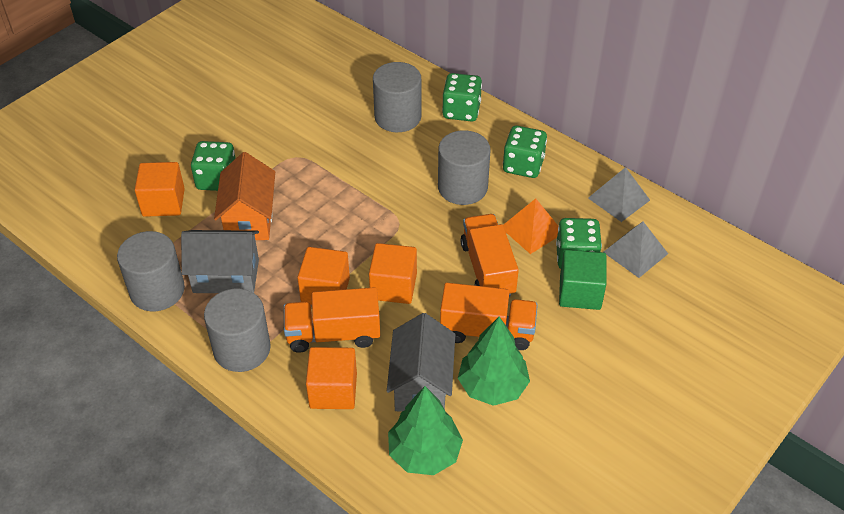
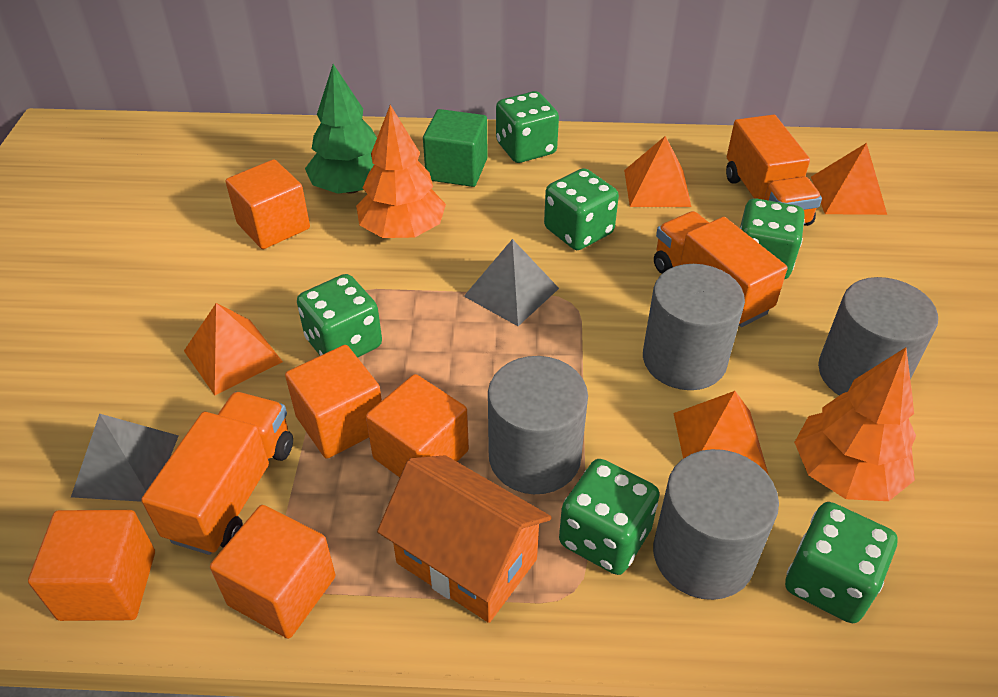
green dice: [191,141,236,191] [442,73,482,122] [503,126,547,178] [556,218,602,269] = 4 -> [297,274,382,358] [496,91,559,163] [544,168,619,250] [559,459,660,575] [740,198,805,279] [785,502,898,623] = 6
green tree: [388,386,463,475] [458,317,530,406] = 2 -> [305,64,377,194] = 1
grey house: [181,230,259,293] [387,313,455,412] = 2 -> none = 0
orange cube: [135,162,185,217] [297,247,350,305] [306,347,357,409] [369,243,417,304] = 4 -> [28,510,155,621] [210,505,336,639] [225,159,310,249] [285,345,382,459] [366,374,469,477] = 5
orange pyramid: [503,198,558,254] = 1 -> [184,303,283,395] [624,136,692,207] [673,391,769,475] [811,143,887,215] = 4
orange tree: none = 0 -> [356,105,446,238] [794,347,916,501] = 2

